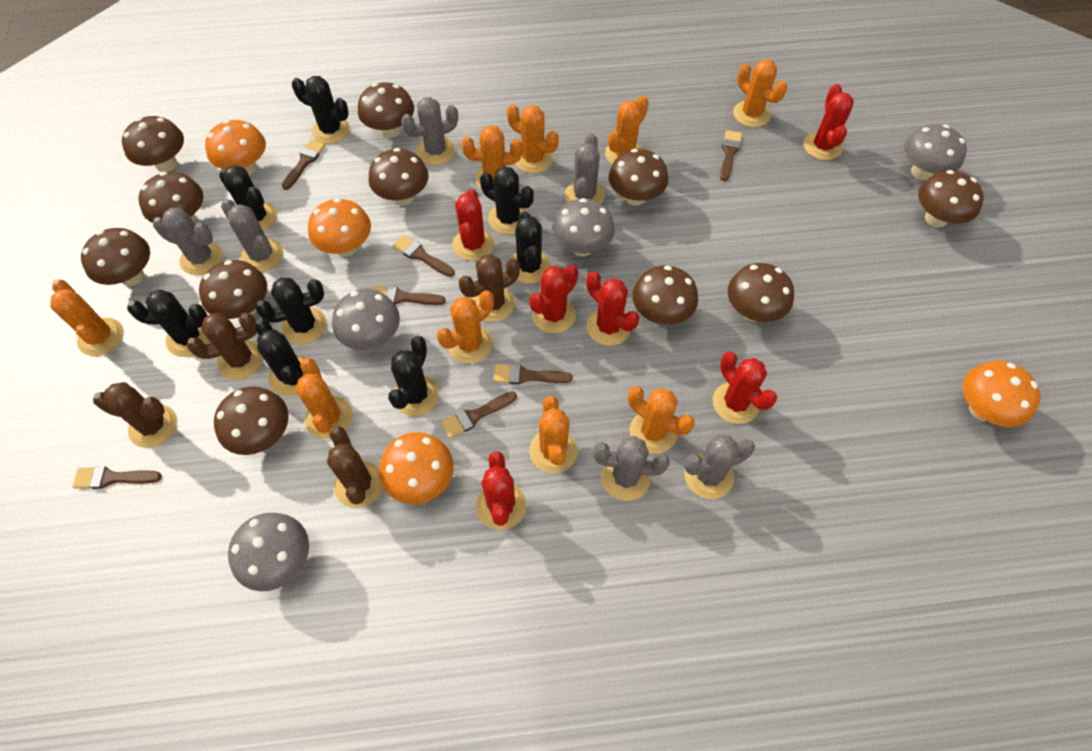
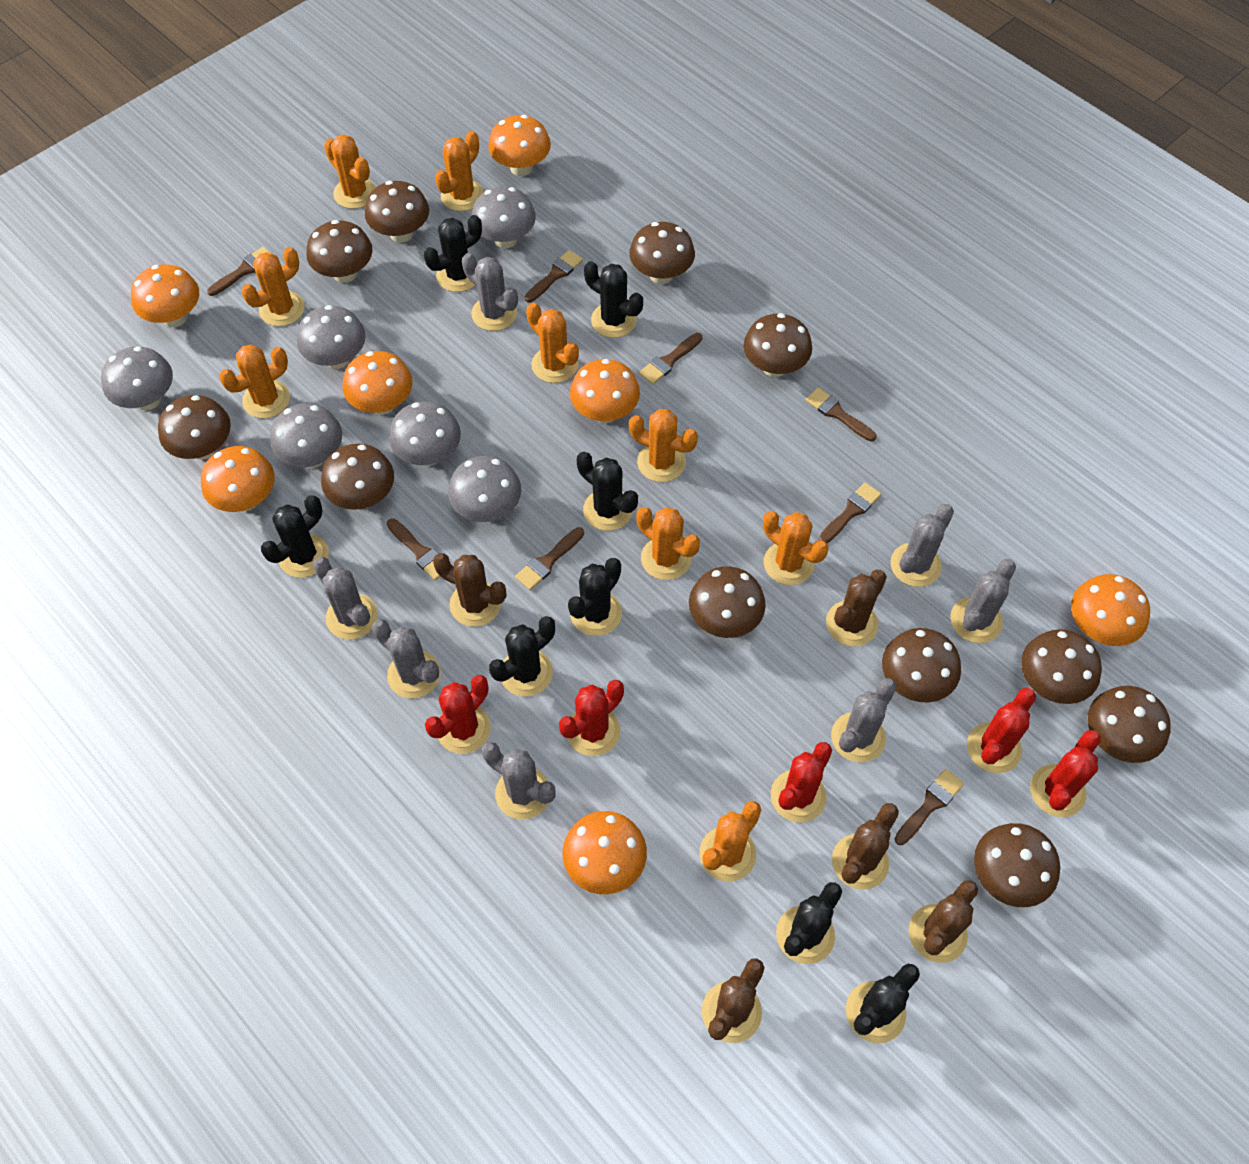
brown brush: [73,466,162,489] [282,139,326,190] [373,286,445,305] [392,235,455,277] [441,391,517,439] [493,364,572,384] [720,130,742,181] = 7 -> [207,247,272,296] [387,519,441,580] [515,527,584,590] [525,250,583,302] [639,333,702,384] [806,387,877,442] [819,482,881,543] [894,769,964,845] = 8
brown cactus: [93,382,177,448] [187,313,263,380] [327,426,383,508] [459,254,520,322] = 4 -> [433,553,506,627] [702,958,765,1043] [826,570,887,646] [832,803,899,890] [909,880,978,963] = 5
grey cactus: [153,208,223,275] [221,199,283,272] [401,97,458,165] [565,134,605,204] [593,436,670,501] [684,435,755,499] = 6 -> [313,557,378,640] [372,619,441,698] [462,253,518,331] [482,742,556,820] [831,678,897,762] [891,504,954,587] [950,559,1016,643] = 7
grey mushroom: [228,513,309,591] [332,289,400,350] [552,198,615,256] [904,124,967,180] = 4 -> [101,346,173,410] [270,403,342,468] [297,305,366,369] [389,401,461,466] [448,456,521,522] [471,186,536,248] = 6
orange mushroom: [205,120,266,175] [308,198,371,257] [379,432,454,504] [963,361,1040,427] = 4 -> [131,264,199,327] [201,446,275,512] [343,351,413,415] [488,115,551,176] [563,811,647,894] [570,359,640,423] [1071,574,1150,646] = 7
red cactus: [452,189,494,261] [476,451,527,530] [529,265,578,333] [586,271,640,346] [713,352,777,424] [804,84,854,160] = 6 -> [425,675,491,754] [559,680,624,756] [771,742,832,823] [967,688,1036,773] [1030,730,1101,817] = 5

